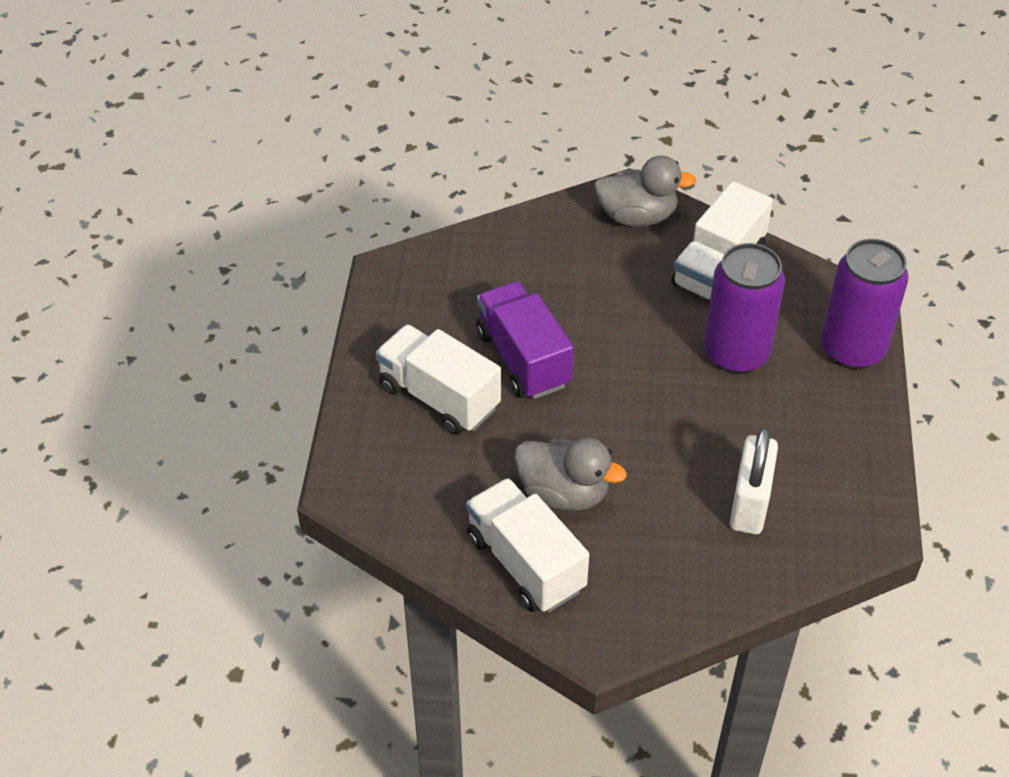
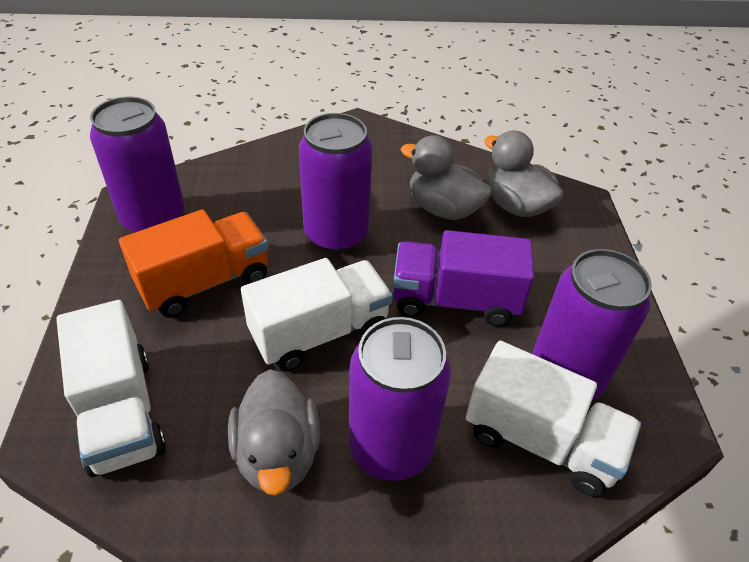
grey duck: [514,438,627,511] [594,155,696,227] = 2 -> [228,370,320,495] [401,135,492,220] [484,130,564,217] = 3
orange truck: none = 0 -> [119,209,269,318] = 1
purple can: [704,243,785,374] [821,239,909,369] = 2 -> [90,97,185,233] [299,113,372,253] [349,317,451,481] [532,249,652,400] = 4
white padlock: [730,427,778,534] = 1 -> none = 0

